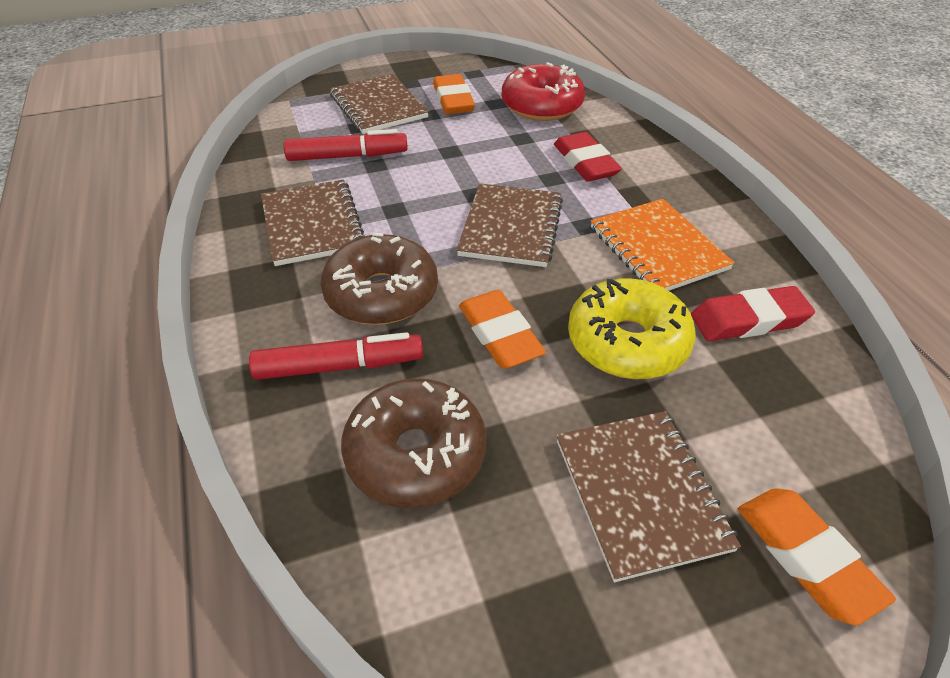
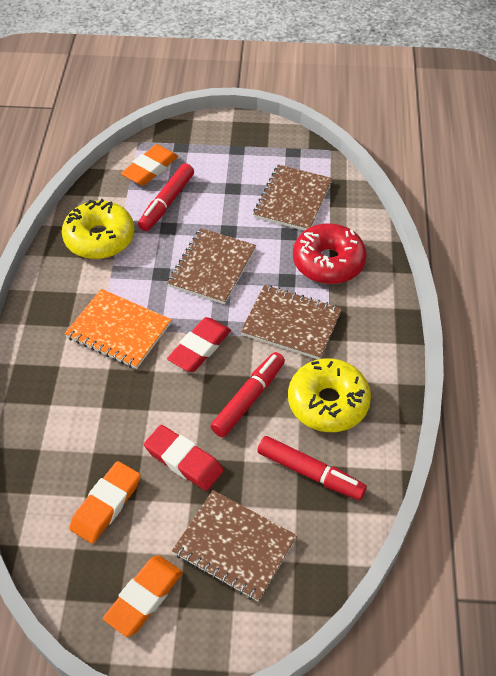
brown donut: [321,232,438,325] [341,378,487,508] = 2 -> none = 0
red marker: [249,332,423,380] [284,129,408,161] = 2 -> [138,163,194,231] [210,352,285,437] [257,436,367,500] = 3
yellow donut: [568,278,696,379] = 1 -> [62,199,134,259] [288,358,371,432] = 2

